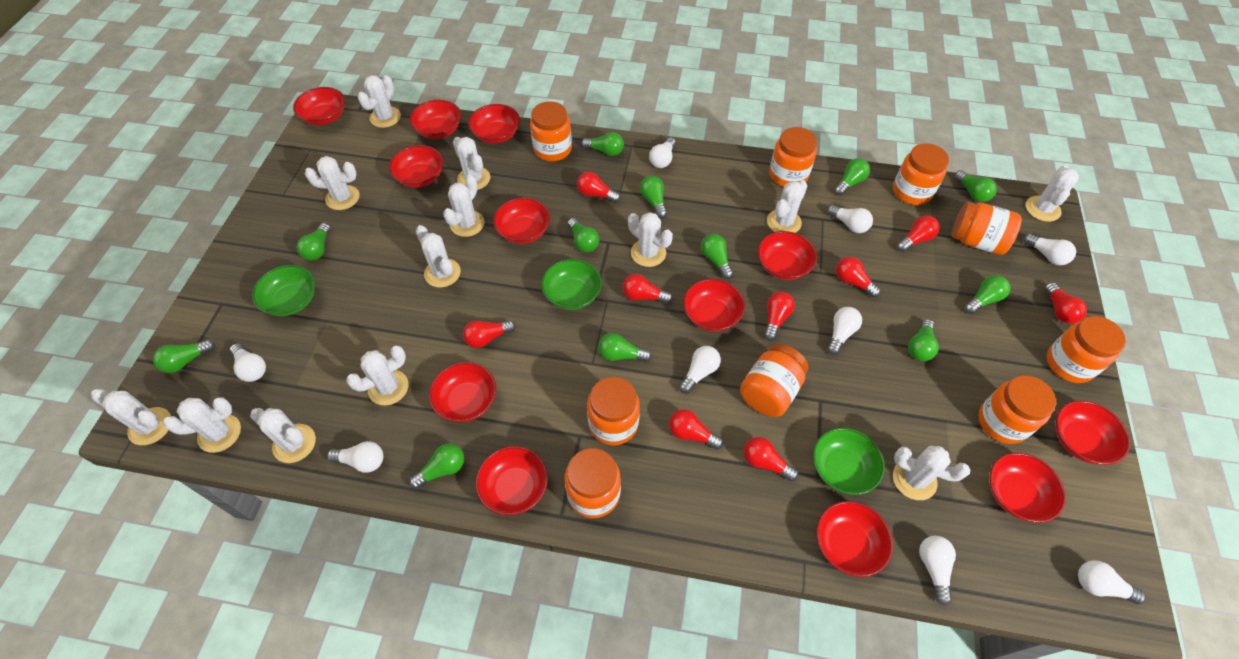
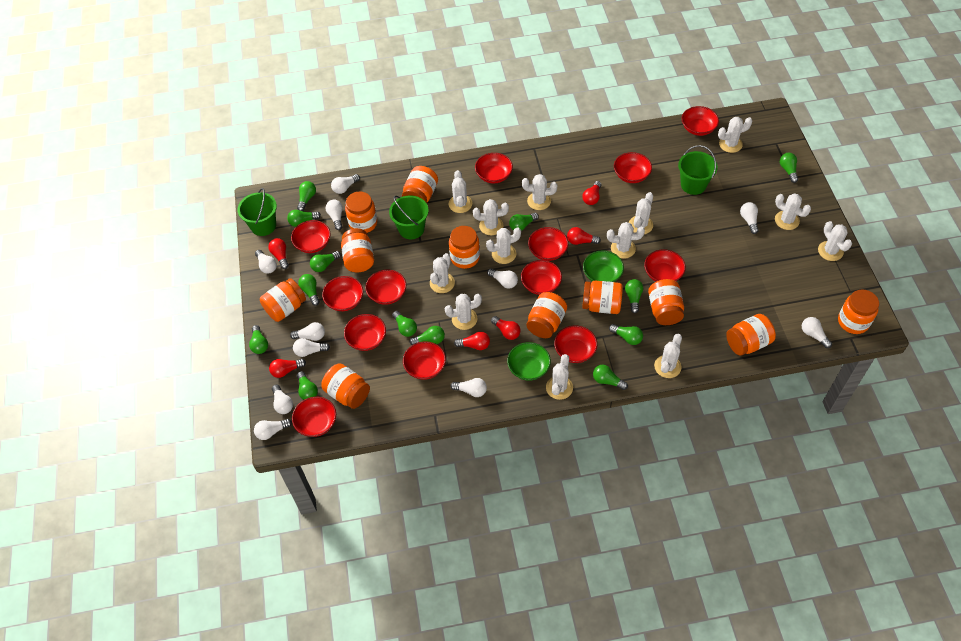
green bowl: [252,265,315,316] [541,259,602,310] [813,428,885,495] = 3 -> [507,342,551,381] [583,250,624,282] = 2
green bucket: none = 0 -> [237,188,277,236] [389,195,429,239] [678,145,718,195] = 3
green light bulb: [153,339,215,373] [297,223,331,261] [409,444,464,489] [568,218,599,252] [581,132,624,156] [598,333,652,362] [640,176,667,218] [701,234,733,279] [834,158,870,196] [908,319,939,361] [954,170,997,202] [964,275,1010,314] = 12 -> [249,325,268,354] [287,210,321,227] [297,181,316,211] [297,371,318,400] [298,274,320,306] [310,251,341,272] [392,311,417,337] [409,326,445,345] [509,213,539,231] [593,365,628,390] [609,324,643,345] [625,279,643,313] [780,153,798,183] = 13
orange jar: [530,101,572,161] [565,448,621,518] [587,377,640,445] [740,344,808,417] [769,127,817,187] [893,143,949,205] [951,202,1022,255] [978,375,1056,444] [1047,316,1126,383] = 9 -> [260,278,306,322] [321,363,370,409] [341,228,374,272] [345,191,377,233] [402,166,438,203] [449,226,480,269] [527,292,567,338] [582,280,623,314] [648,279,684,325] [726,314,776,356] [838,289,879,334] = 11
red bowl: [293,87,345,125] [389,145,443,188] [410,100,461,139] [429,362,496,422] [468,104,520,143] [476,446,548,516] [493,198,550,244] [683,279,745,332] [758,231,817,280] [816,501,893,577] [989,453,1066,523] [1055,400,1130,465] = 12 -> [291,220,331,253] [292,397,336,437] [322,276,363,311] [344,314,386,351] [365,270,406,305] [403,341,446,380] [475,153,513,183] [521,260,562,295] [528,227,568,261] [554,325,597,363] [614,152,652,183] [644,249,686,282] [682,106,719,136] = 13
red light bulb: [463,320,516,348] [577,172,620,203] [623,274,673,304] [669,409,723,450] [743,437,798,481] [764,291,795,340] [836,257,881,297] [897,216,940,252] [1044,282,1087,324] = 9 -> [268,238,289,269] [269,359,306,378] [454,332,490,350] [491,316,521,340] [567,227,601,245] [583,181,601,205] = 6
white light bulb: [230,343,266,382] [327,441,383,473] [649,137,675,168] [679,346,721,393] [827,205,873,233] [827,307,862,355] [919,536,956,606] [1023,233,1076,265] [1078,560,1146,604] = 9 -> [254,419,292,440] [255,250,277,274] [272,385,293,414] [290,322,325,341] [293,338,330,357] [326,200,343,230] [331,174,360,194] [451,378,487,397] [487,269,518,289] [740,202,759,234] [802,317,832,348] = 11

